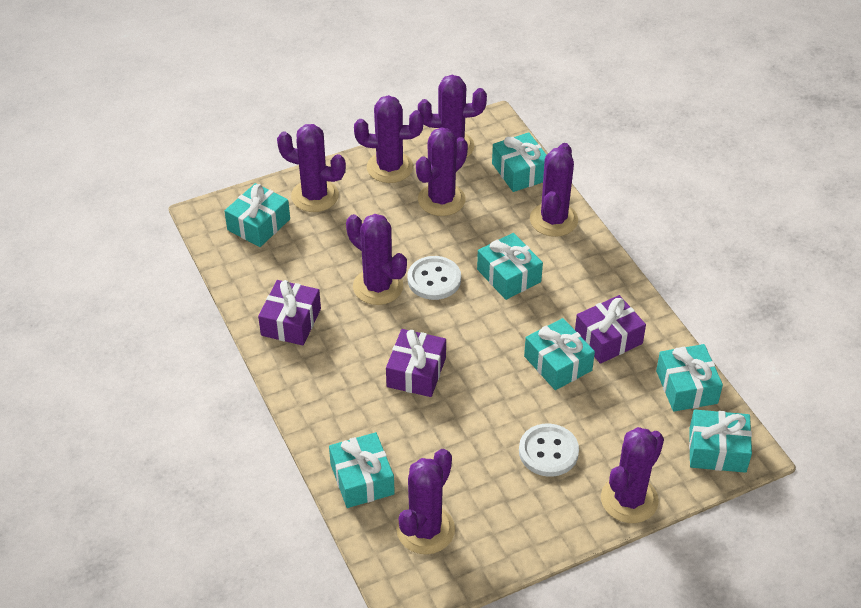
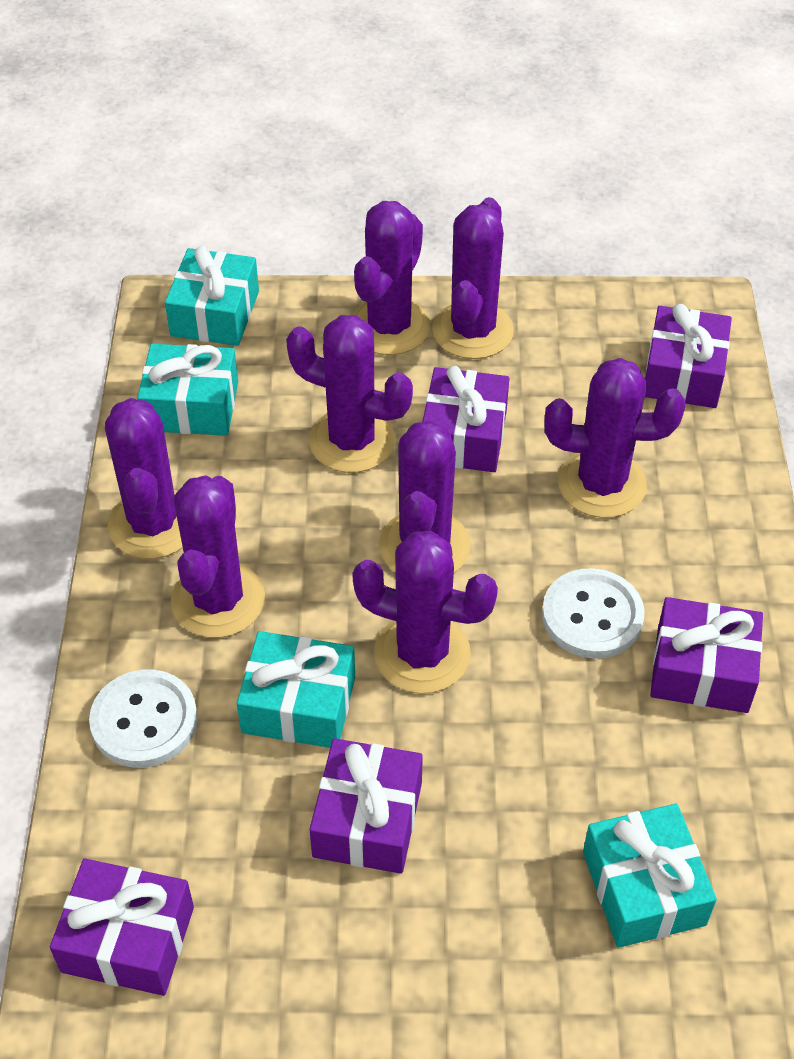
purple gift: [258,280,321,346] [386,329,446,397] [575,295,646,364] = 3 -> [50,859,194,996] [310,738,423,874] [422,366,509,472] [645,304,732,408] [650,597,763,713] = 5
turquoise gift: [224,183,290,247] [329,432,395,508] [477,233,543,300] [492,132,546,192] [524,318,595,390] [656,344,723,412] [689,410,752,473] = 7 -> [137,344,238,436] [165,245,259,346] [237,631,355,748] [583,804,717,948] = 4

